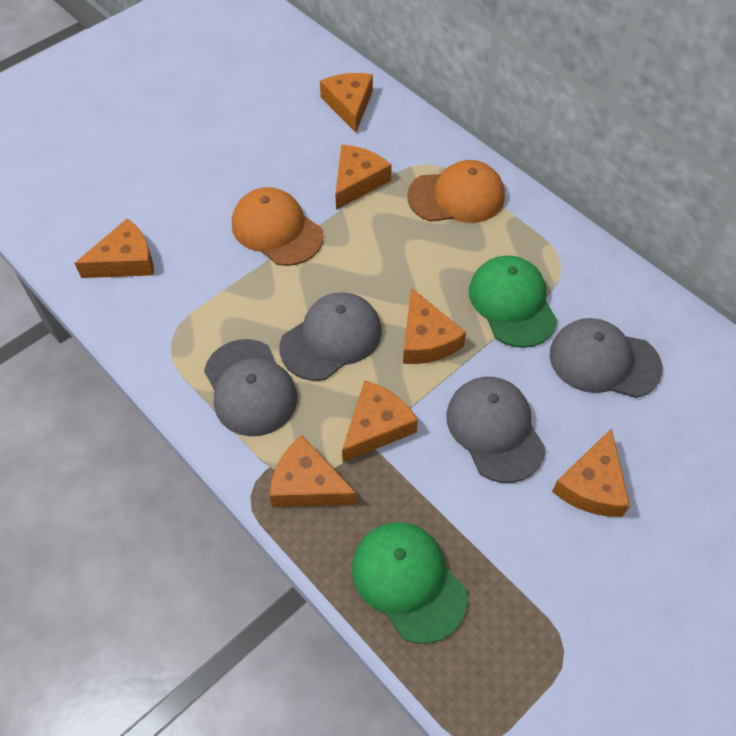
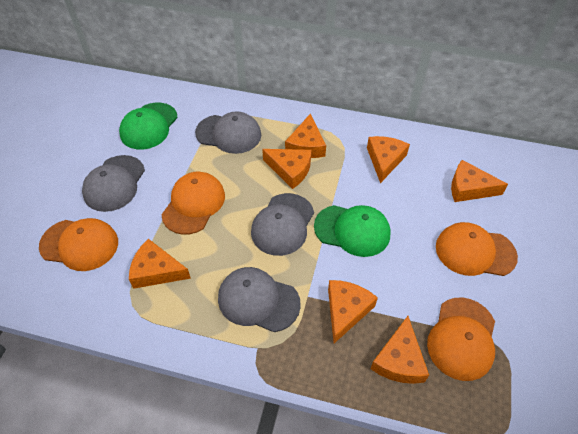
orange cap: [232,187,324,266] [407,160,505,223] = 2 -> [39,218,118,271] [161,172,225,235] [427,297,495,381] [436,222,518,276] = 4

